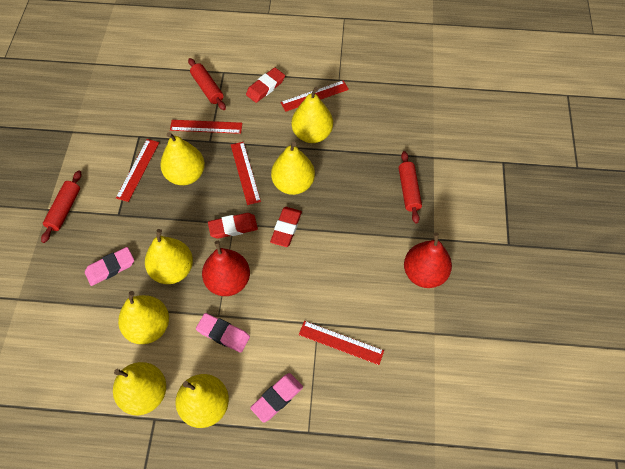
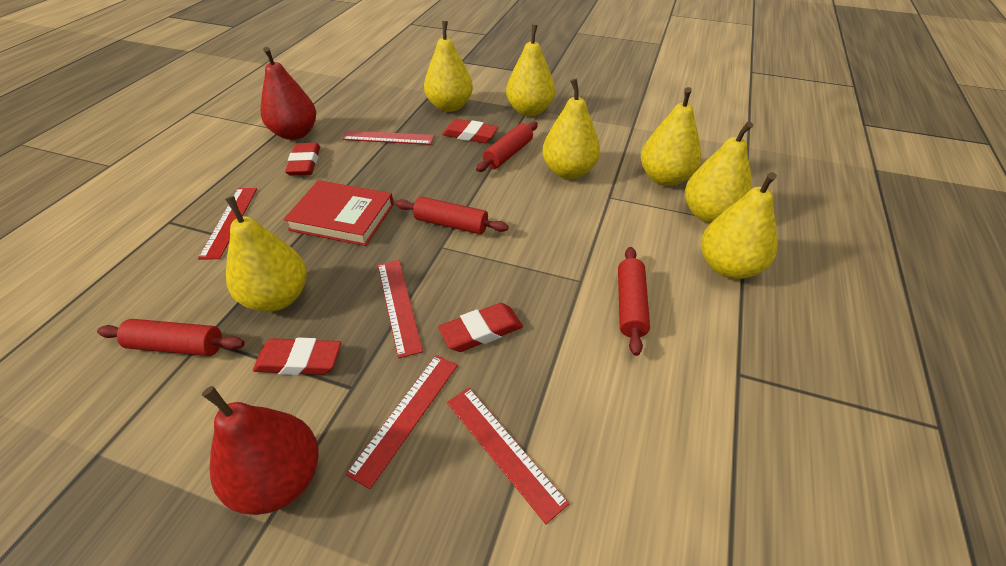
pink eraser: [85,247,134,286] [196,313,250,353] [250,373,303,423] = 3 -> none = 0
red book: none = 0 -> [284,180,394,246] = 1
red eraser: [208,213,258,239] [246,67,285,103] [270,207,302,247] = 3 -> [253,337,341,375] [285,143,320,175] [438,303,523,352] [442,119,499,143] = 4
red rolling pin: [41,170,81,243] [188,58,226,110] [399,151,422,224] = 3 -> [97,319,245,356] [395,197,509,234] [476,122,538,172] [618,247,650,356] = 4

